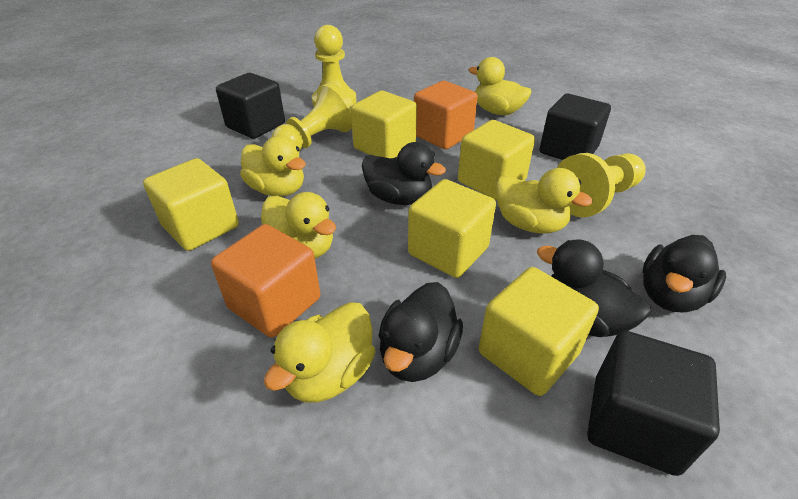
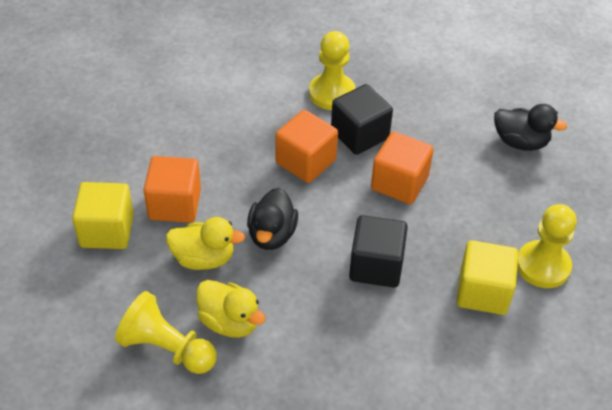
black cube: [216,73,285,139] [539,94,611,160] [587,331,720,476] = 3 -> [331,84,393,155] [349,215,408,288] = 2
black duck: [362,142,446,205] [379,282,463,382] [537,239,651,337] [642,235,726,312] = 4 -> [247,188,298,250] [494,104,567,151] = 2
orange cube: [211,224,320,338] [414,81,478,149] = 2 -> [144,156,201,223] [275,110,338,183] [371,132,434,204] = 3
yellow cube: [143,158,239,251] [351,91,417,158] [408,179,496,278] [458,120,535,200] [479,267,599,396] = 5 -> [72,182,134,249] [456,240,518,315] = 2
yellow duck: [240,135,306,197] [261,192,336,258] [264,302,376,403] [469,57,531,115] [495,168,592,234] = 5 -> [166,217,245,270] [196,280,265,338] = 2

